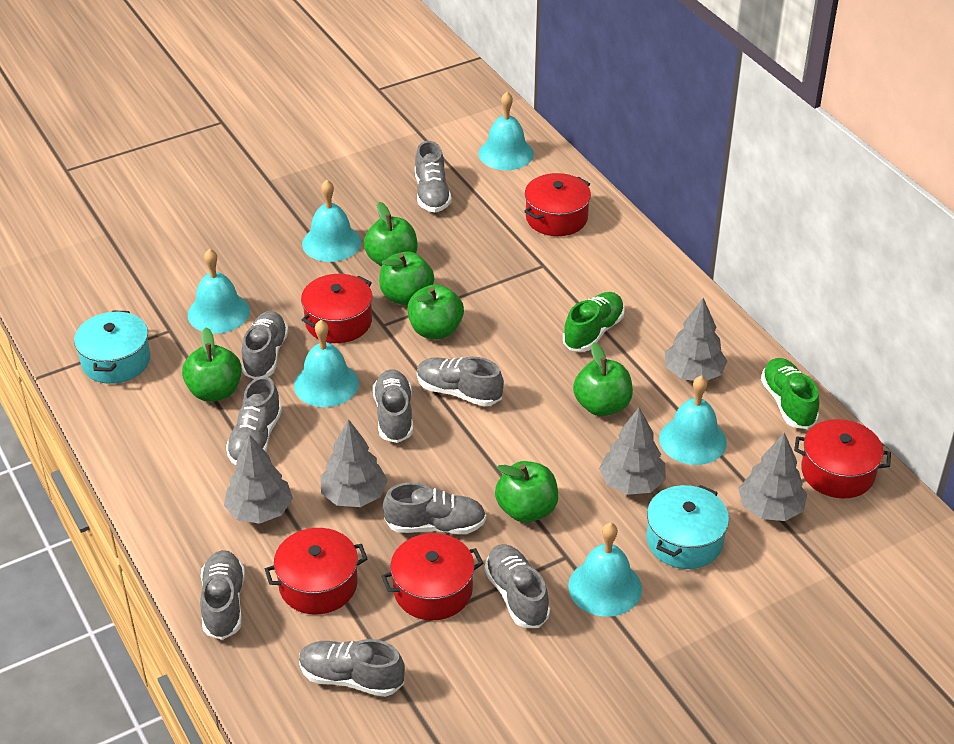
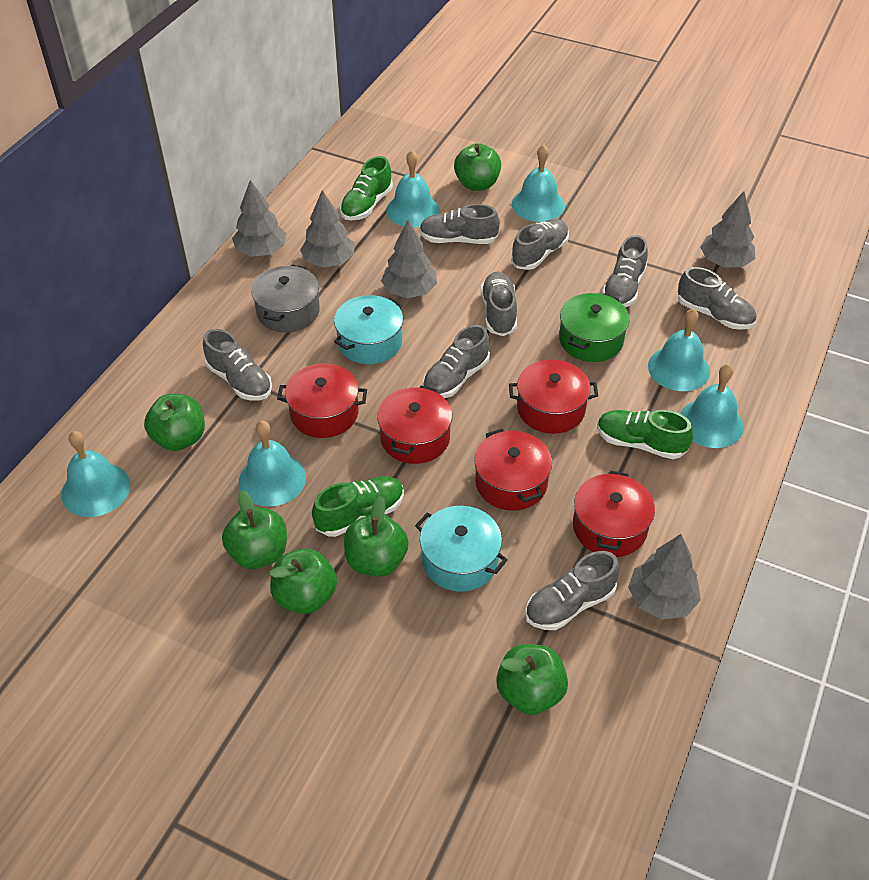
green pot: none = 0 -> [559,293,629,362] = 1
green shoe: [563,292,625,352] [761,358,819,429] = 2 -> [312,477,404,537] [340,156,393,220] [597,410,693,459] = 3
grey pot: none = 0 -> [251,265,320,332] = 1
grey shoe: [200,550,245,640] [226,376,282,465] [241,311,288,379] [299,639,405,697] [373,369,413,443] [383,482,486,534] [415,141,451,212] [417,357,504,406] [484,544,550,628] = 9 -> [203,329,272,401] [419,204,500,244] [423,325,490,398] [481,272,517,336] [511,219,569,270] [525,551,619,630] [602,235,648,307] [678,267,756,330] = 8

